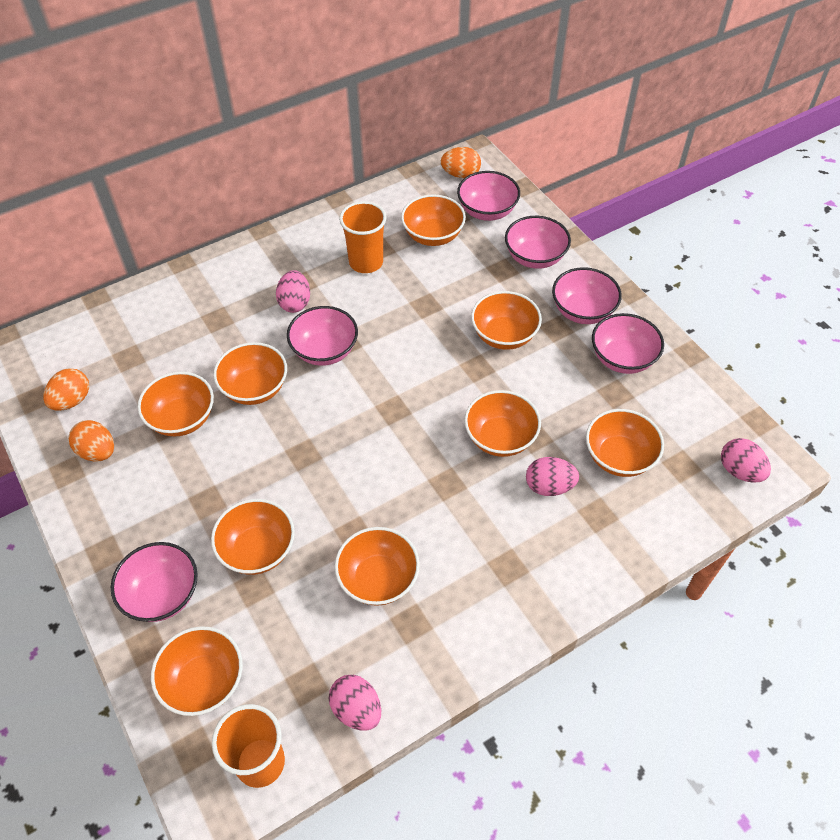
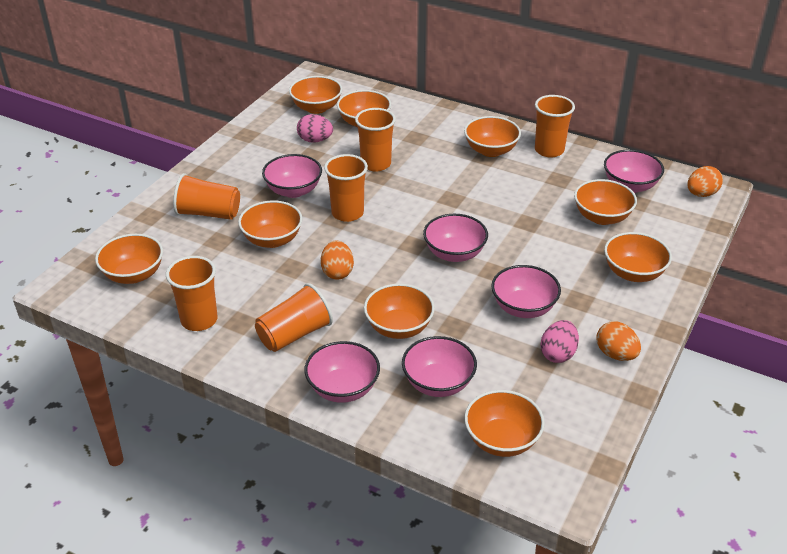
orange cup: [212,704,285,788] [339,201,387,273] = 2 -> [166,256,218,331] [173,173,240,220] [255,283,333,352] [324,154,368,222] [355,108,396,172] [535,95,575,158] = 6
pink egg: [276,270,310,313] [329,675,381,731] [526,457,579,496] [721,438,771,483] = 4 -> [297,114,333,143] [540,320,579,363] = 2

